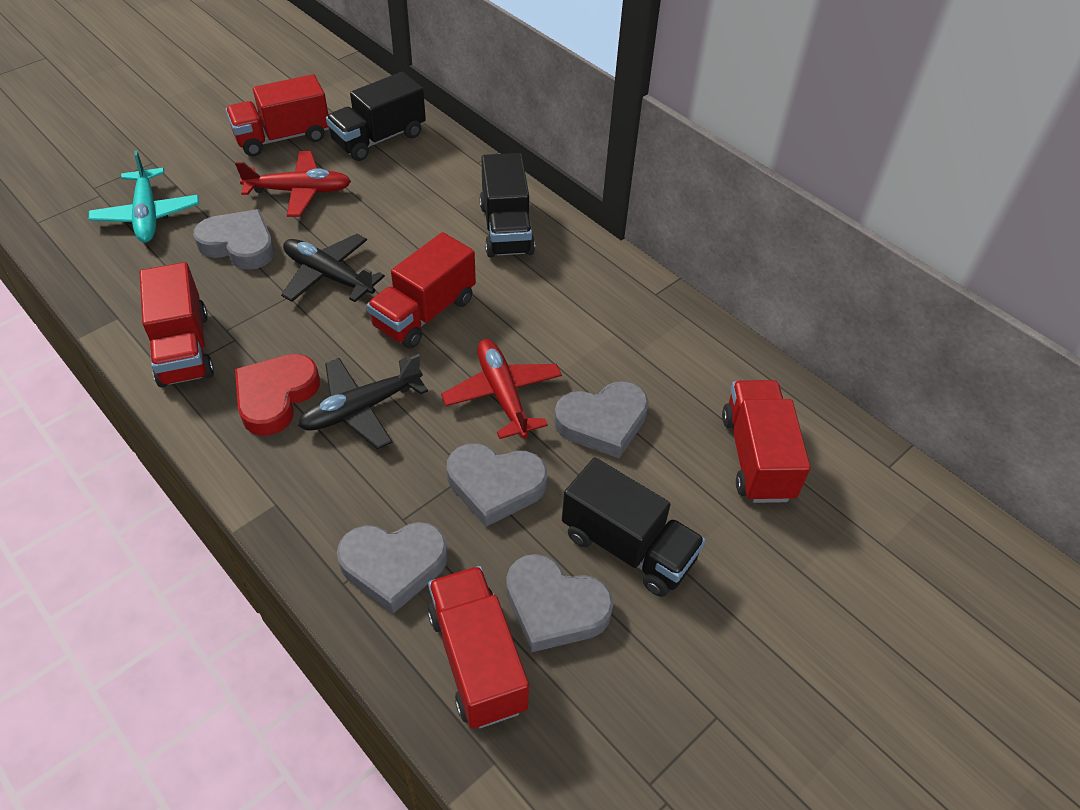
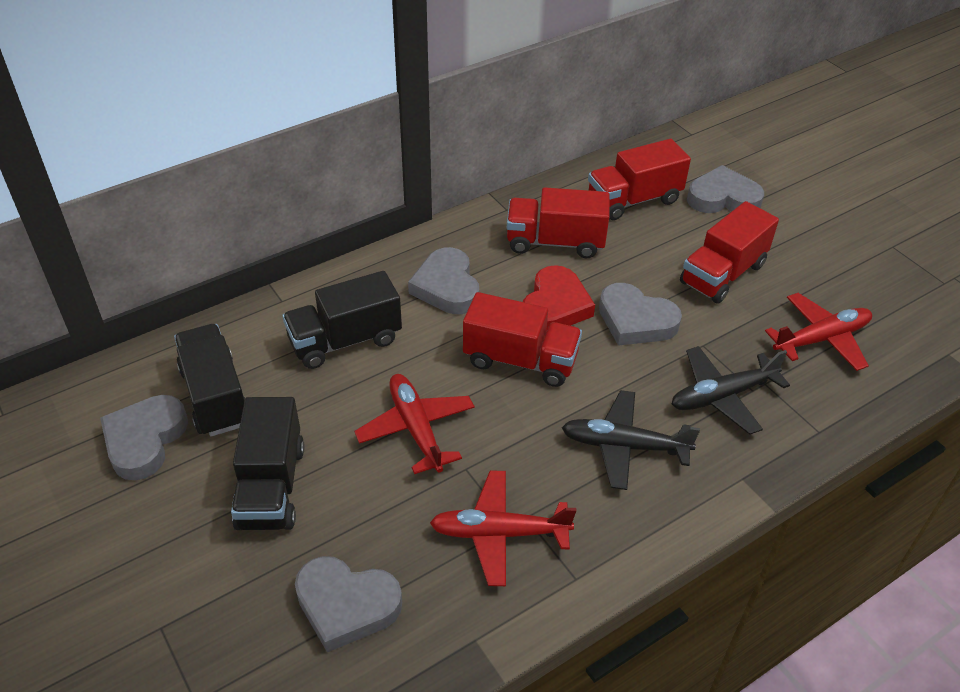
red plane: [235,151,351,217] [441,339,562,439] = 2 -> [354,374,475,474] [430,470,576,586] [765,293,872,371] = 3
red truck: [140,262,214,387] [226,74,329,156] [367,232,476,349] [428,566,529,729] [722,380,811,503] = 5 -> [463,292,582,387] [507,187,610,258] [588,139,691,220] [680,201,779,303] = 4
turquoise plane: [89,151,199,242] = 1 -> none = 0

